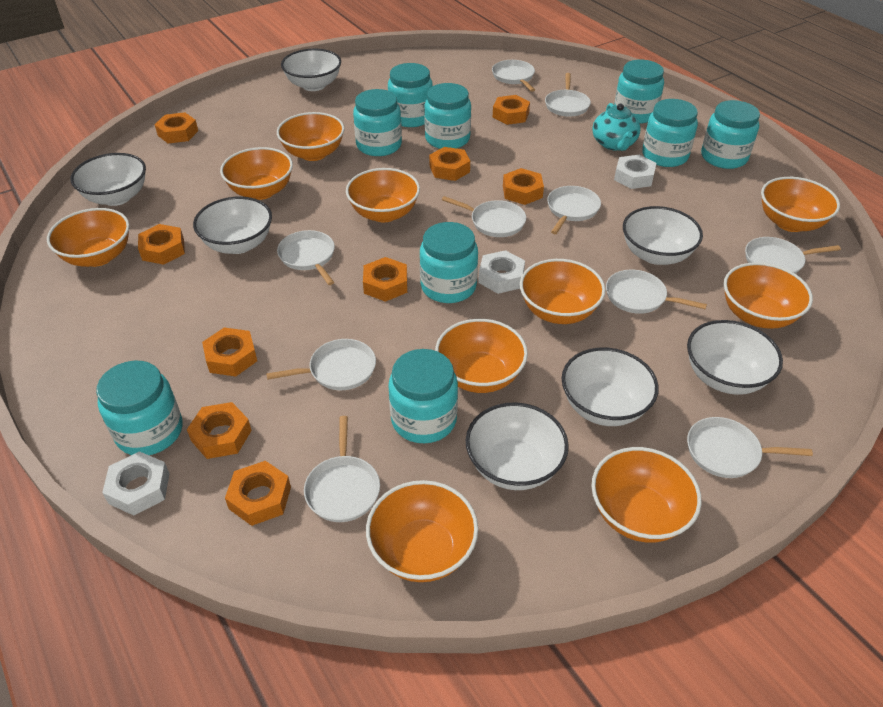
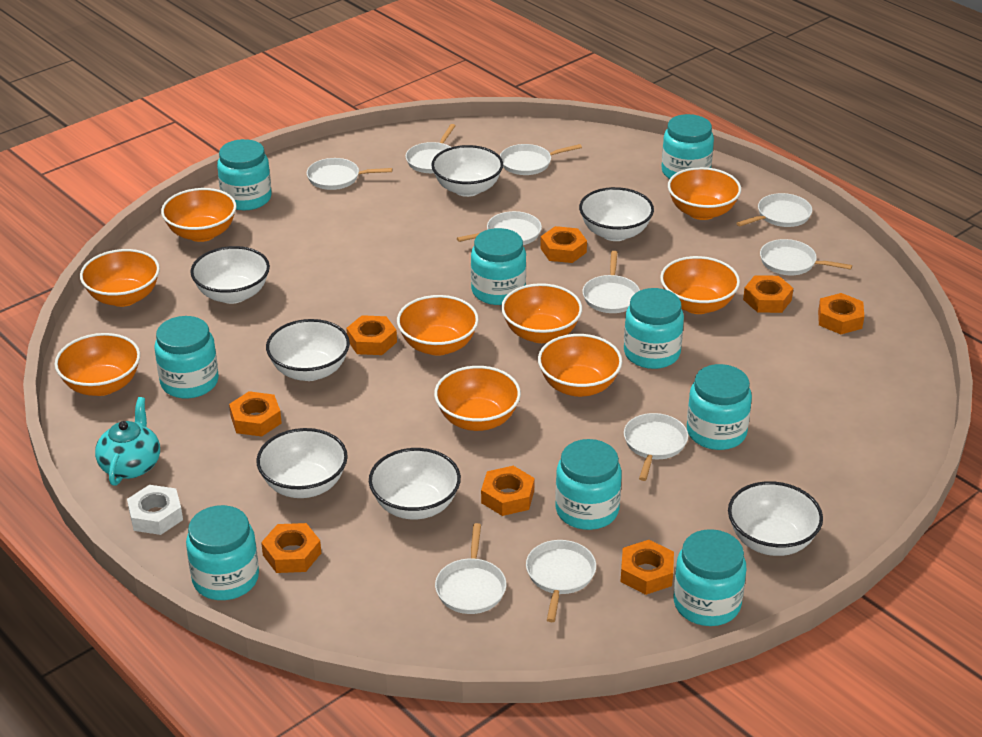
orange bowl: [47,208,130,267] [220,147,293,200] [277,112,345,161] [346,168,420,222] [366,480,478,582] [435,319,528,393] [520,259,605,324] [591,447,702,542] [724,262,813,329] [761,177,840,232] = 10 -> [54,333,140,396] [80,249,160,307] [161,188,237,242] [397,295,479,356] [434,366,521,431] [501,283,582,343] [538,334,622,397] [660,256,740,314] [668,167,741,220] = 9
orange nut: [138,224,185,265] [155,112,198,144] [187,402,252,459] [202,327,257,377] [225,461,291,526] [363,257,407,302] [429,147,470,181] [492,95,530,125] [503,168,544,205] = 9 -> [229,391,282,437] [261,523,321,573] [346,315,397,355] [481,466,535,516] [540,226,587,263] [621,540,674,595] [743,275,793,313] [818,293,864,334] = 8
white nut: [102,451,170,516] [478,250,525,294] [614,155,656,189] = 3 -> [127,485,183,535] = 1

